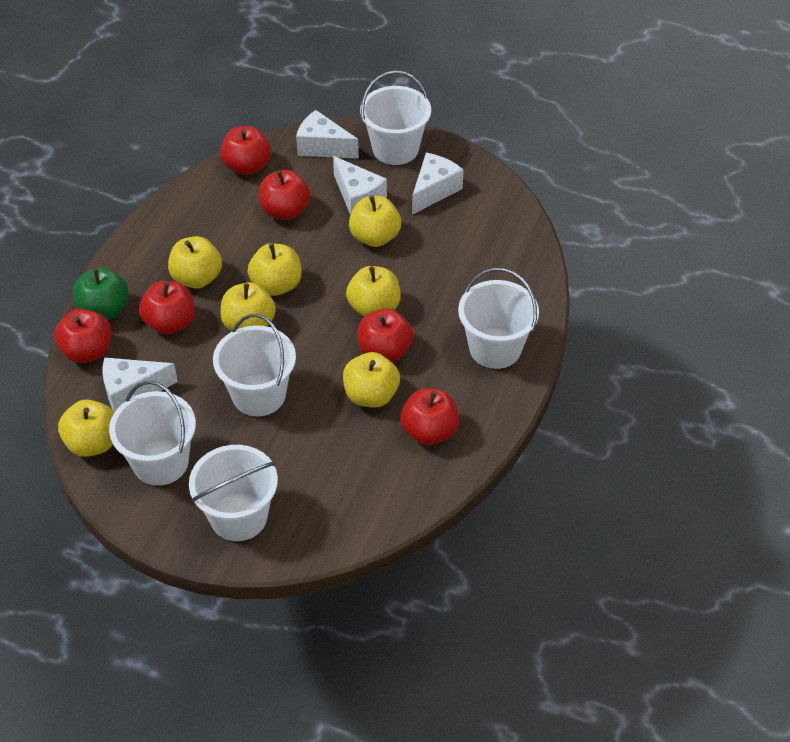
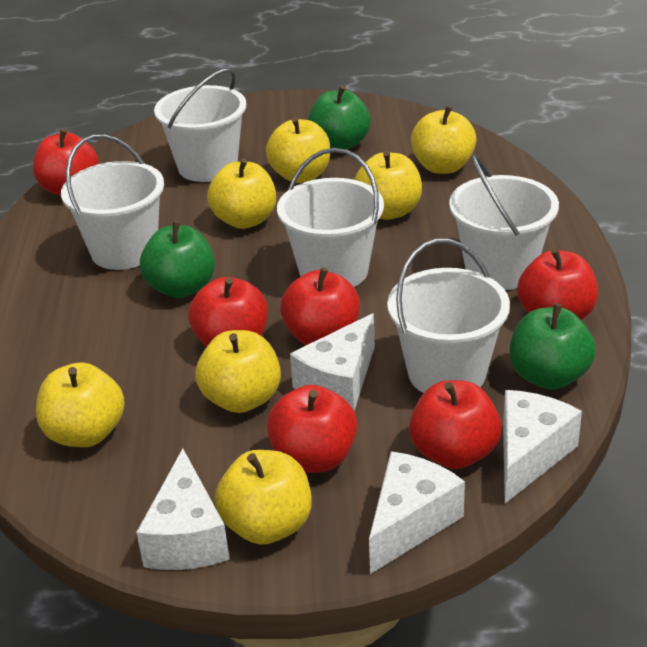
green apple: [73,267,129,320] = 1 -> [140,221,215,298] [308,86,371,150] [510,303,596,390] = 3

